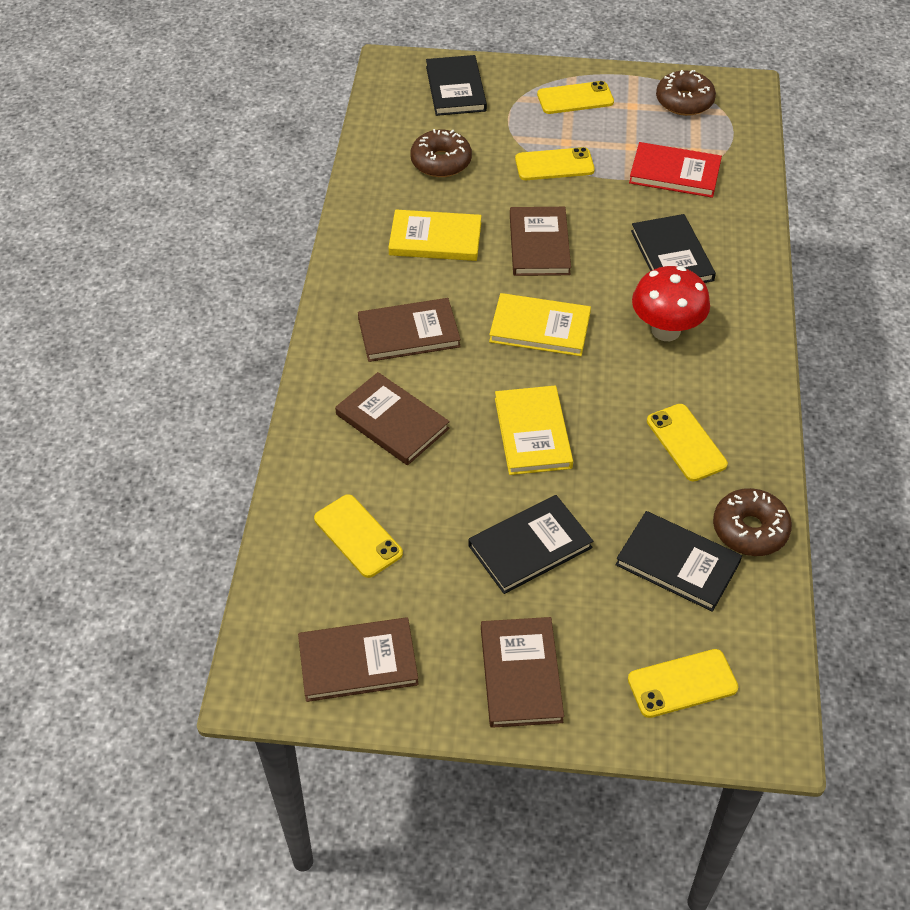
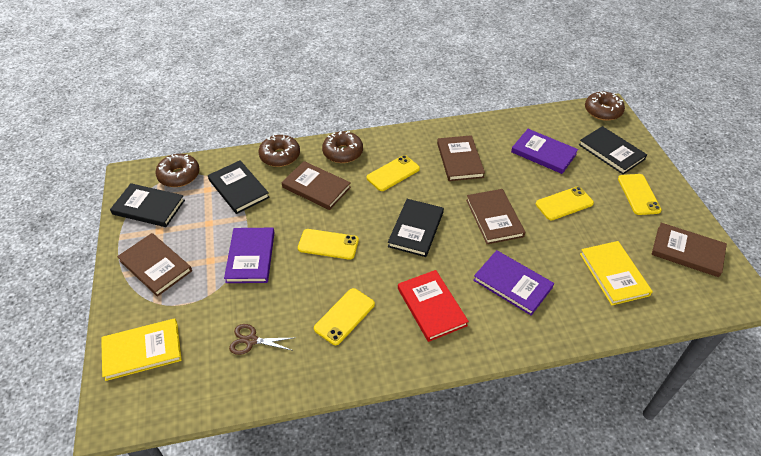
brown donut: [410,129,472,177] [656,70,716,116] [713,488,792,556] = 3 -> [155,154,200,187] [258,135,300,167] [322,131,363,163] [585,92,625,121] = 4
brown scissors: none = 0 -> [229,324,293,355] = 1
purple book: none = 0 -> [224,228,275,283] [473,250,554,316] [511,129,578,174] = 3
red mushroom: [632,266,710,341] = 1 -> none = 0
yellow book: [388,210,481,261] [489,293,591,356] [495,386,573,475] = 3 -> [101,318,182,381] [580,241,653,305] = 2

